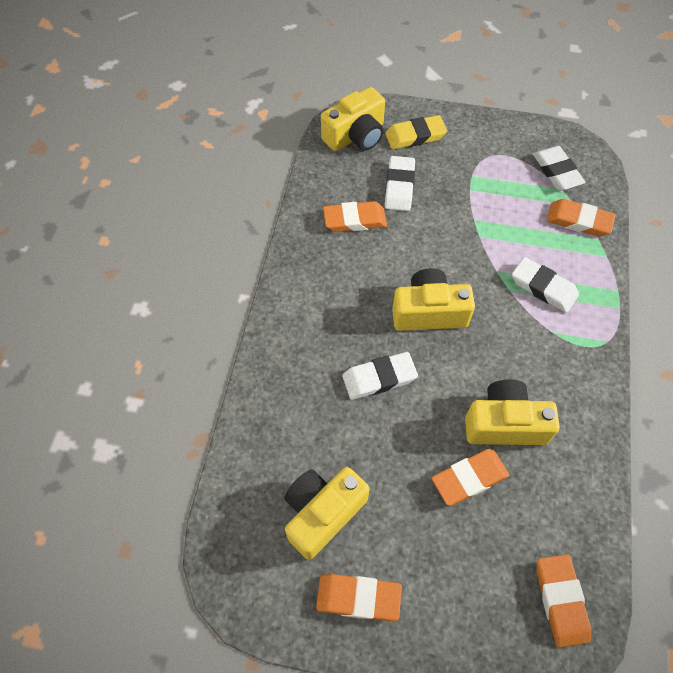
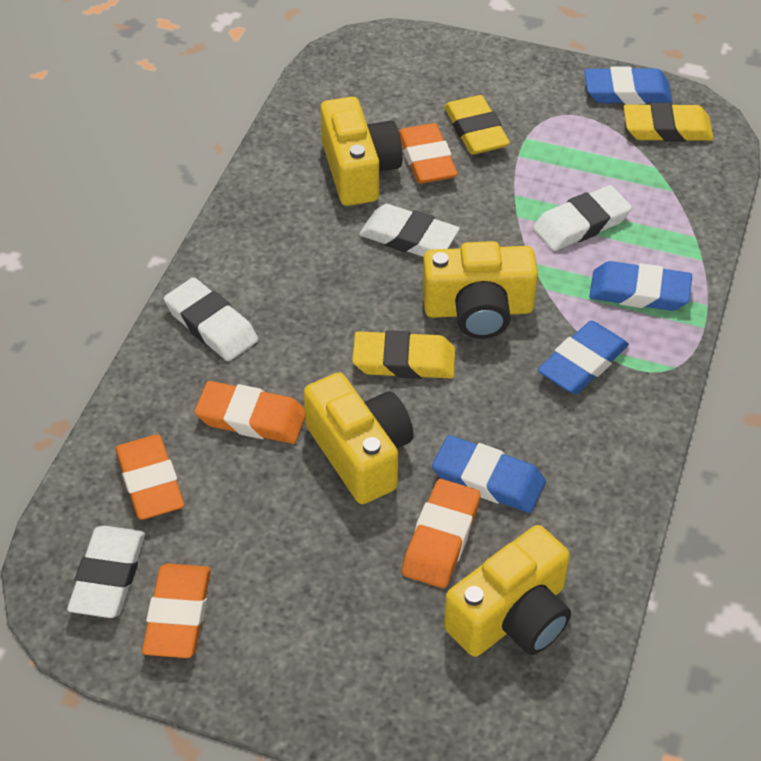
blue eraser: none = 0 -> [432,435,546,513] [537,321,629,394] [584,67,672,104] [589,261,692,311] = 4
yellow eraser: [385,115,447,149] = 1 -> [352,330,455,379] [444,95,510,155] [624,103,714,142] = 3

